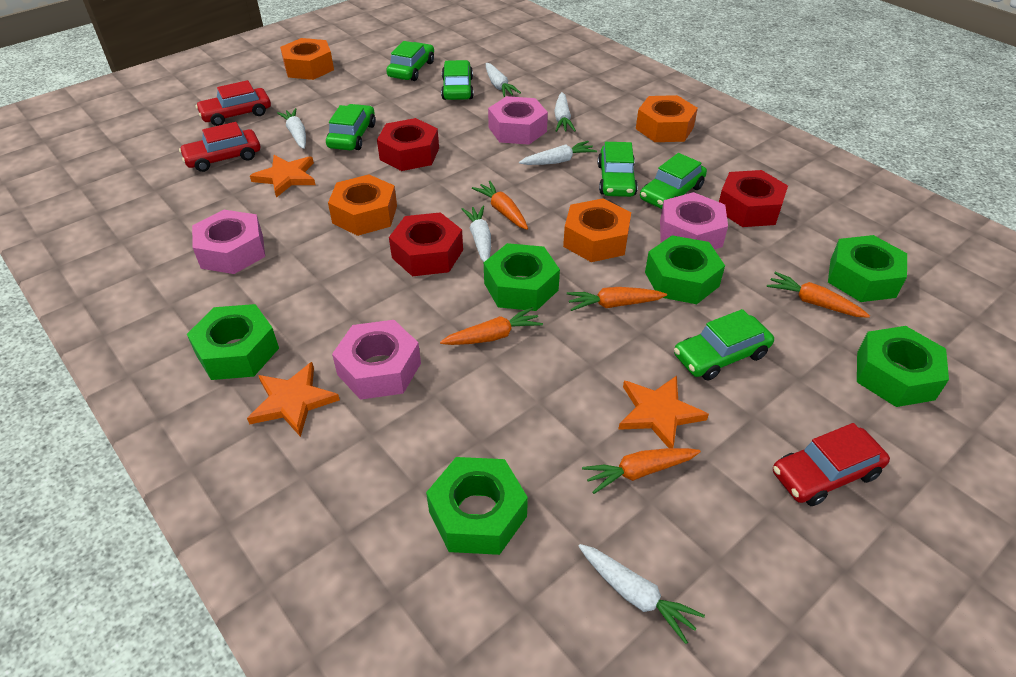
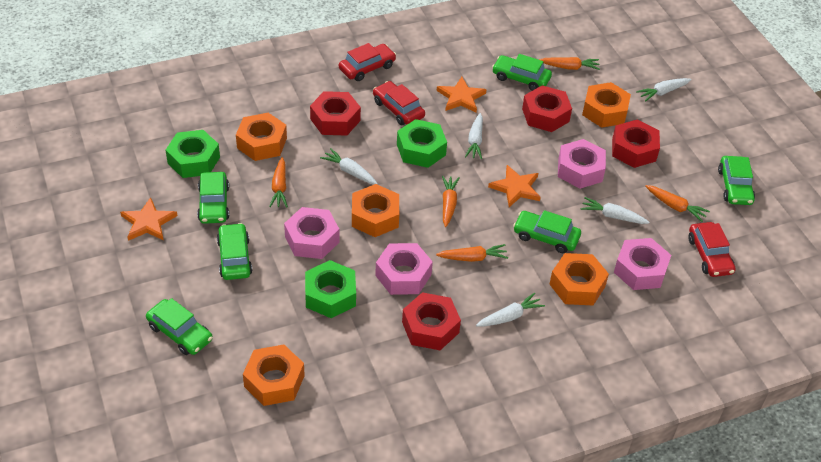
green nut: [187,304,279,380] [426,457,528,555] [484,243,560,311] [645,235,725,304] [828,235,907,302] [857,326,949,407] = 6 -> [166,130,220,178] [305,260,356,318] [397,119,447,168] = 3
orange nut: [280,38,334,80] [328,174,397,236] [563,198,631,262] [636,95,698,142] = 4 -> [236,113,287,161] [243,345,305,406] [352,184,399,237] [550,253,609,305] [582,82,631,128] = 5
red nut: [377,118,439,171] [389,212,463,276] [719,170,788,227] = 3 -> [310,91,361,136] [402,292,461,350] [522,85,572,132] [612,120,660,168] = 4
white carrot: [277,108,306,149] [462,206,491,262] [486,63,521,97] [519,141,597,165] [554,92,576,132] [578,544,705,644] = 6 -> [320,148,378,184] [465,113,483,159] [476,293,545,327] [581,197,650,224] [636,78,692,102] = 5

